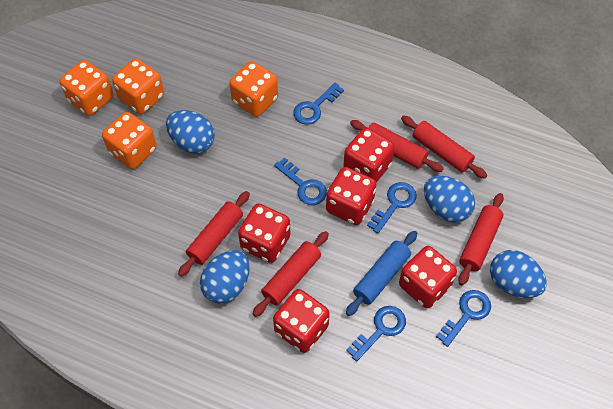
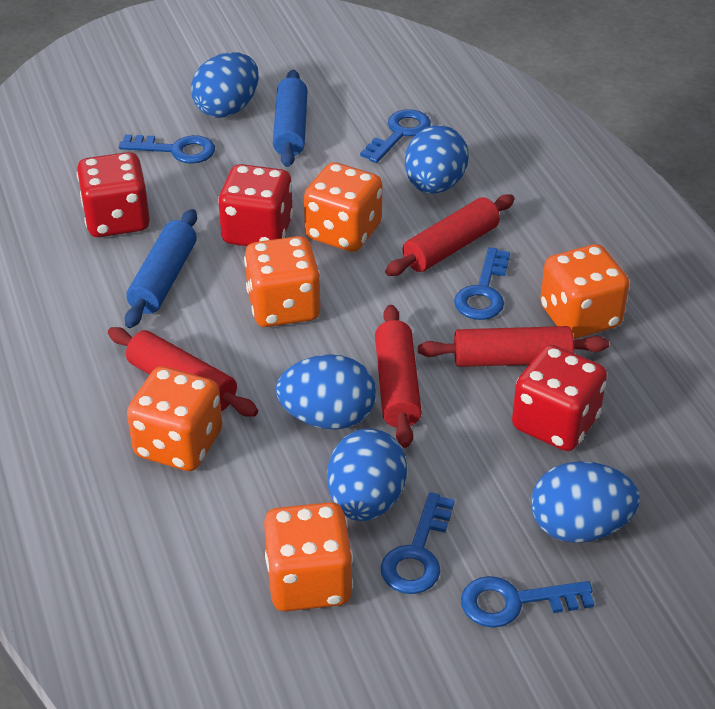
blue egg: [166,110,215,154] [200,250,250,304] [424,176,475,223] [490,250,547,298] = 4 -> [191,52,259,118] [276,354,376,430] [327,428,407,521] [405,125,468,194] [531,461,640,543] = 5
blue rolling pin: [346,231,417,316] = 1 -> [125,209,197,328] [273,70,307,167] = 2
orange dice: [60,60,113,116] [102,112,157,169] [112,59,164,114] [229,61,278,117] = 4 -> [127,366,222,471] [244,236,321,327] [264,502,353,611] [304,162,382,252] [540,244,629,339] = 5
red dice: [238,204,290,263] [273,289,330,353] [326,167,377,225] [343,128,395,183] [399,246,457,308] = 5 -> [77,152,150,237] [218,164,293,246] [512,345,607,451] = 3
red rolling pin: [178,191,250,277] [253,231,329,317] [350,120,444,172] [401,115,487,179] [458,193,504,285] = 5 -> [108,327,258,417] [375,305,422,448] [385,194,515,276] [418,326,609,367] = 4

